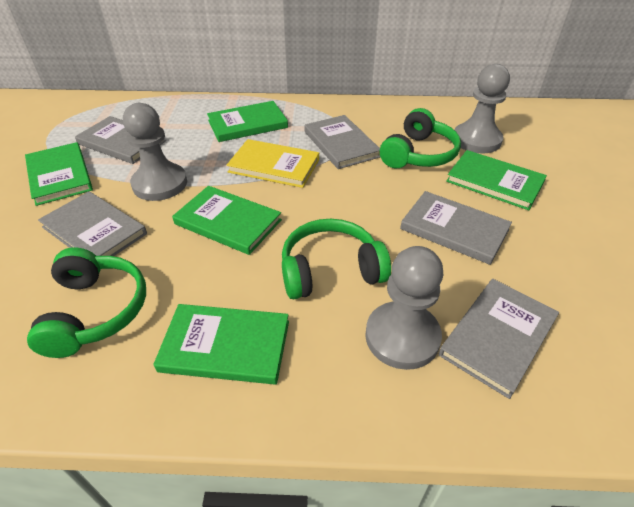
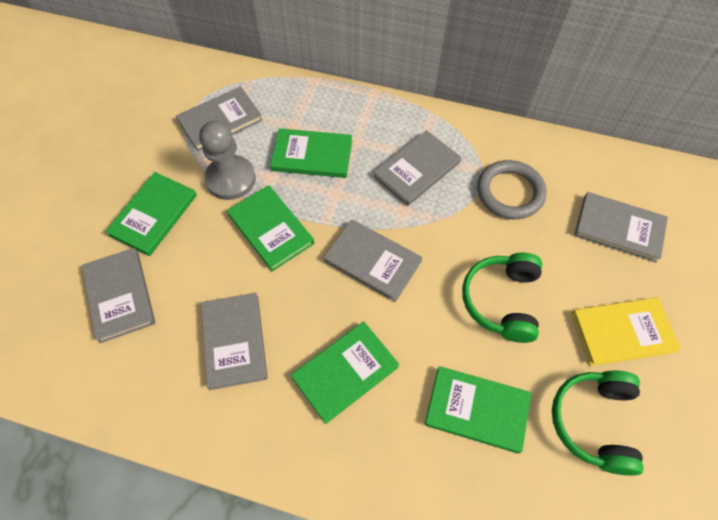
green headphones: [27,247,146,358] [282,219,391,299] [380,108,461,168] = 3 -> [462,253,542,343] [552,371,643,476] = 2
grey book: [38,191,147,256] [75,116,166,164] [304,115,380,169] [400,191,512,265] [439,279,559,399] = 5 -> [82,248,155,343] [176,86,263,151] [201,293,268,390] [324,219,422,302] [374,130,461,206] [574,192,668,263] = 6
grey pawn: [123,103,187,201] [365,246,443,370] [455,64,510,153] = 3 -> [199,121,256,200] = 1
grey ring: none = 0 -> [477,160,546,219] = 1

